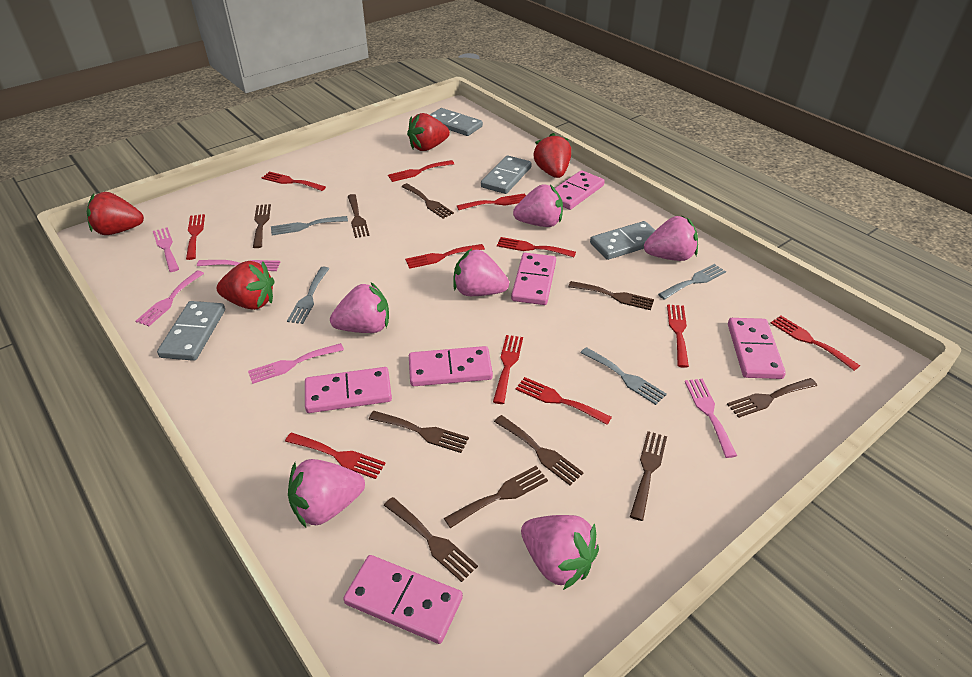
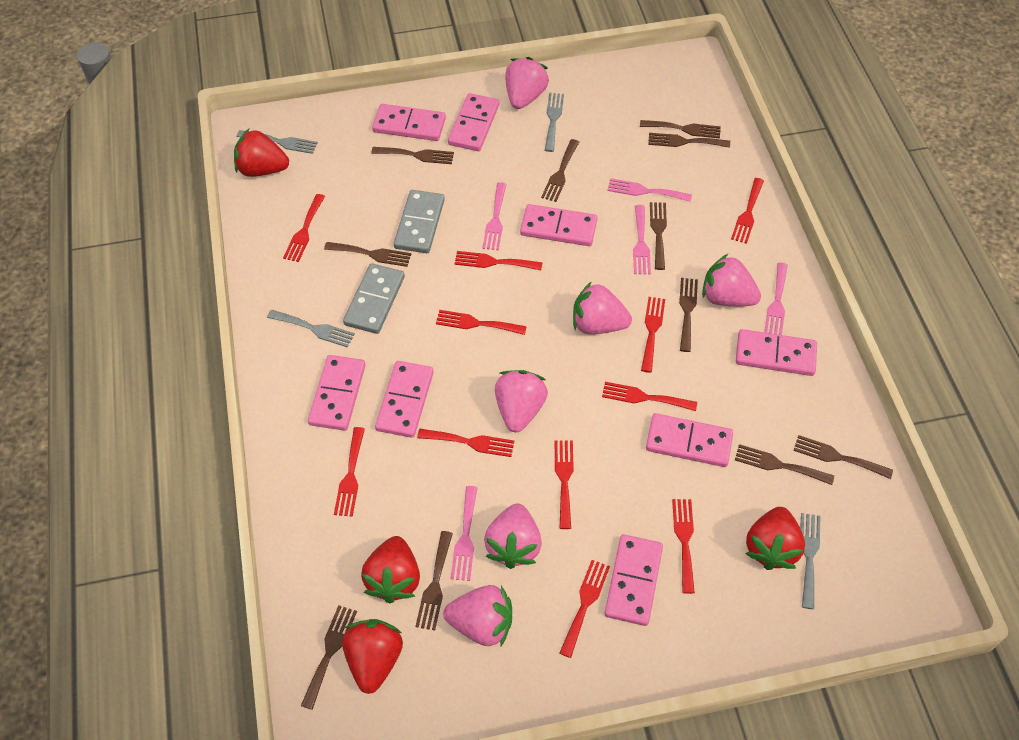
brown fork: [253,204,271,248] [348,194,370,238] [369,411,469,453] [384,497,478,582] [401,183,454,219] [444,466,548,528] [494,415,584,485] [568,281,654,310] [630,431,667,521] [727,378,817,418] = 10 -> [301,605,357,710] [324,242,411,267] [371,147,454,164] [415,531,453,630] [541,139,579,202] [640,120,721,139] [648,133,730,148] [650,202,667,270] [679,278,698,352] [735,444,834,485] [794,435,893,479] = 11
grey domino: [157,301,225,361] [430,108,483,136] [481,155,532,194] [590,221,656,260] = 4 -> [343,263,405,334] [394,190,445,253] = 2
pink domino: [305,367,392,413] [343,555,463,644] [409,346,493,386] [511,253,556,305] [555,170,605,210] [728,318,786,379] = 6 -> [308,355,366,431] [372,104,446,141] [375,361,434,438] [448,93,499,151] [520,204,597,246] [605,534,663,626] [646,413,733,467] [736,329,817,376] = 8

